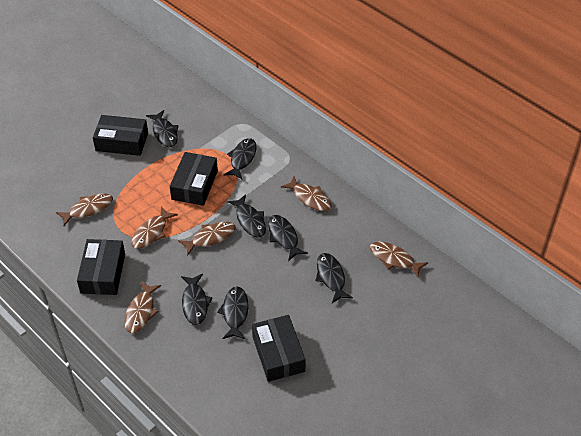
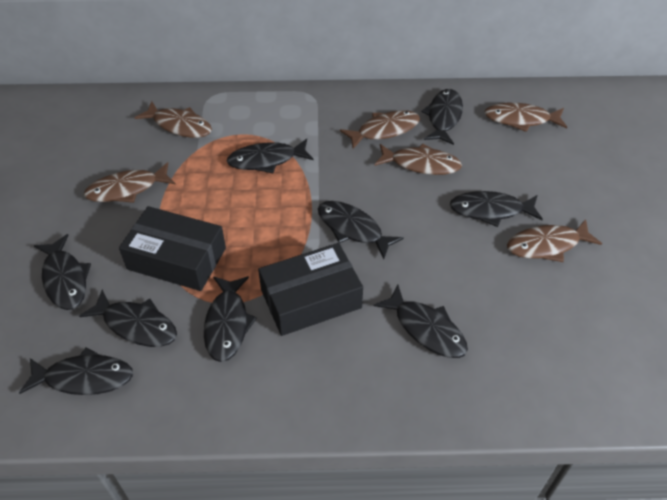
black box: [77,239,125,295] [93,115,148,156] [170,152,218,206] [252,315,306,382] = 4 -> [119,206,226,291] [258,243,363,336] = 2
black fish: [146,110,179,147] [181,274,213,325] [217,287,249,339] [224,138,257,180] [227,194,266,237] [268,215,308,261] [315,253,353,303] = 7 -> [19,347,133,395] [34,234,91,310] [79,290,177,347] [204,276,257,362] [226,139,314,173] [318,201,404,259] [373,285,468,358] [421,89,463,145] [450,191,543,227] = 9

